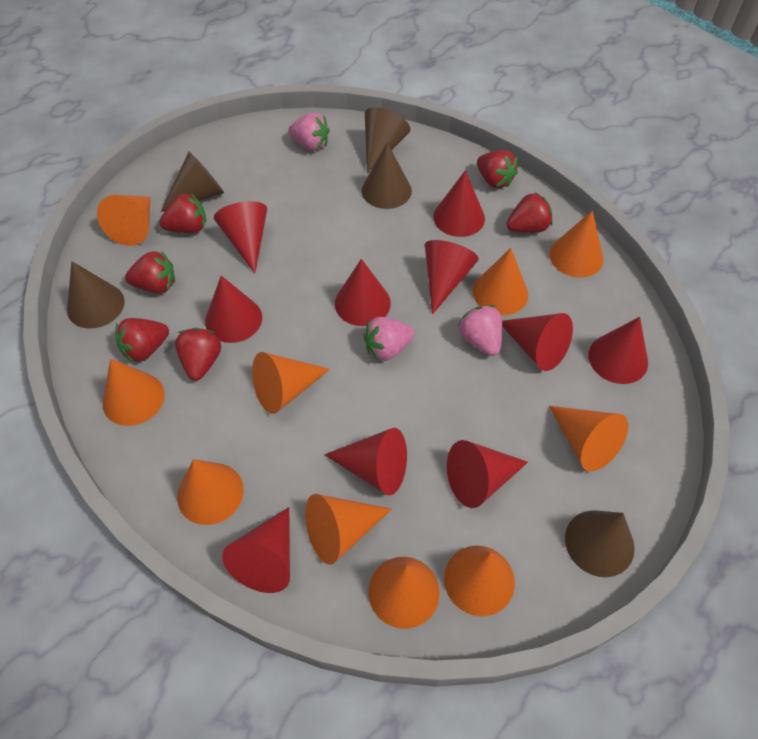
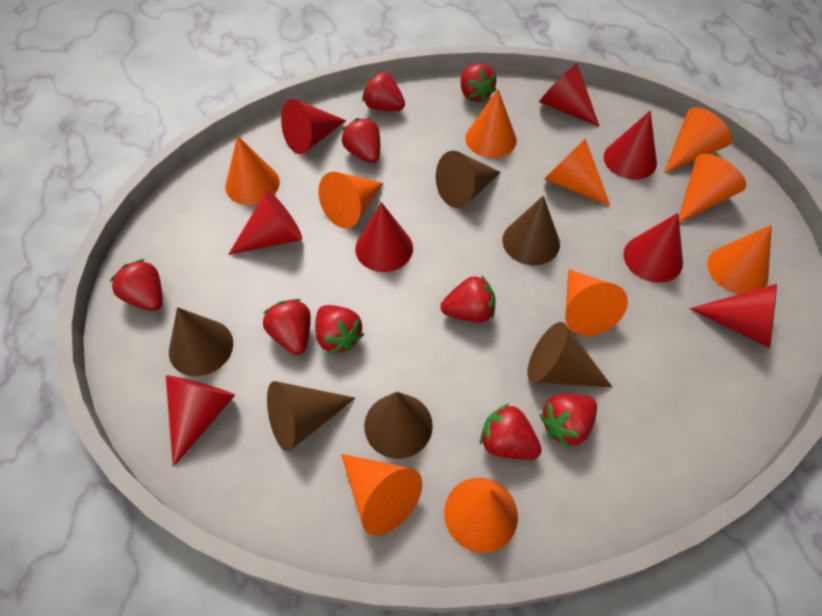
brown cone: [67,261,125,329] [160,152,224,212] [362,143,412,209] [365,107,410,174] [565,510,635,577] = 5 -> [169,307,233,376] [267,381,355,452] [364,392,433,459] [436,151,501,208] [502,196,560,265] [528,322,613,388] = 6
pink strawberry: [288,113,330,151] [363,317,414,361] [458,305,502,356] = 3 -> none = 0
red cone: [205,276,262,343] [214,201,267,273] [222,507,290,593] [324,428,407,495] [335,259,391,326] [425,240,479,314] [433,170,485,237] [447,440,528,508] [502,313,573,371] [588,317,648,384] = 10 -> [166,375,235,467] [228,191,302,255] [281,99,346,154] [355,202,413,272] [539,63,600,127] [604,111,657,180] [623,213,683,283] [690,284,777,348] = 8
red strawberry: [116,318,169,363] [125,251,175,293] [159,193,206,233] [175,328,221,380] [477,150,518,188] [506,192,553,233] = 6 -> [110,259,163,311] [263,299,311,355] [315,305,364,354] [342,118,380,163] [362,71,405,111] [440,275,495,323] [460,63,497,103] [480,403,542,460] [539,394,597,449] = 9

